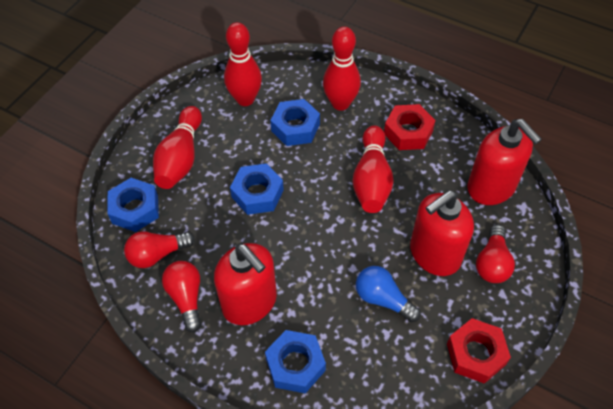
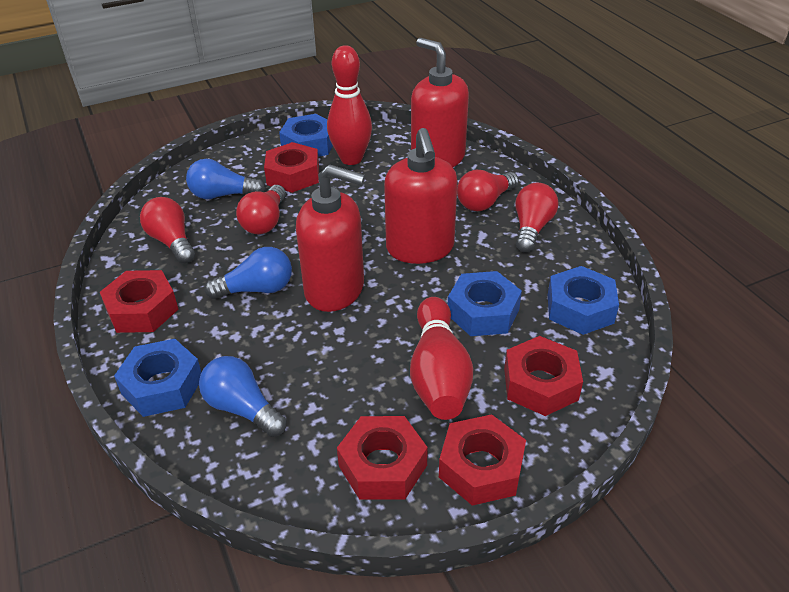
blue light bulb: [356,266,421,323] = 1 -> [186,159,265,199] [199,356,287,437] [204,247,292,299] = 3
red bowling pin: [153,106,202,189] [224,22,262,106] [323,27,361,111] [352,125,394,213] = 4 -> [327,45,372,165] [410,297,473,420] = 2
red light bulb: [124,231,195,268] [162,261,201,332] [476,225,515,283] = 3 -> [140,197,195,264] [236,185,286,234] [457,170,519,211] [515,183,558,253] = 4
red nut: [384,104,435,150] [447,318,511,384] = 2 -> [100,270,179,333] [264,142,319,193] [337,416,428,500] [439,414,526,506] [504,336,583,416] = 5

